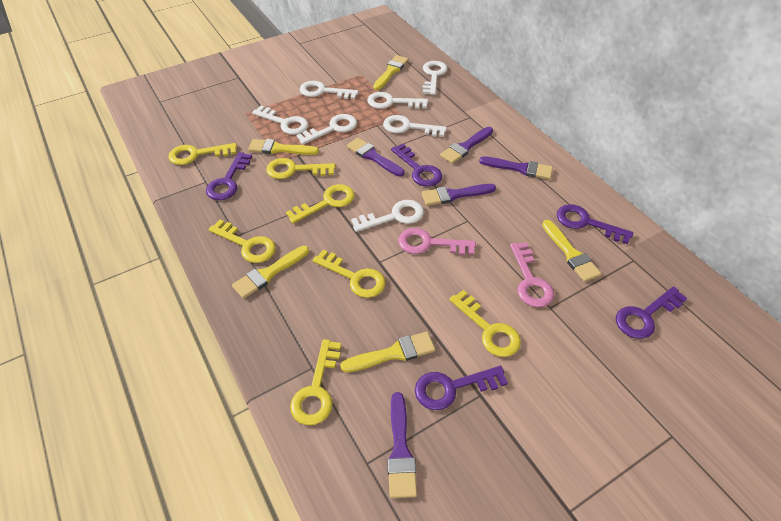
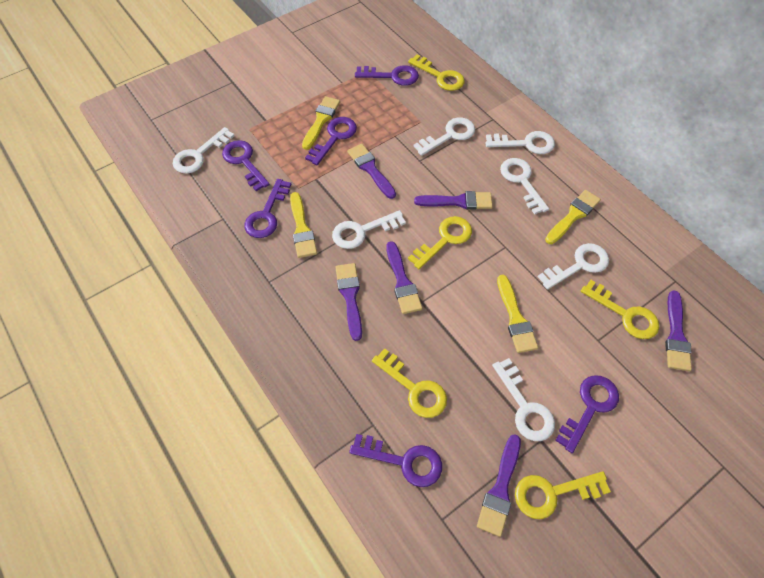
pink key: [398,228,476,255] [510,242,554,307] = 2 -> none = 0
purple brush: [347,138,405,177] [387,392,417,498] [422,184,496,206] [440,127,493,164] [479,156,553,180] = 5 -> [335,263,362,341] [347,144,396,199] [386,241,422,314] [414,191,493,210] [477,434,521,537] [665,290,692,371] = 6
purple key: [206,152,252,200] [391,144,442,187] [415,366,508,410] [557,204,633,244] [616,286,688,339] = 5 -> [222,140,270,191] [244,179,291,238] [305,117,357,165] [349,434,442,487] [355,65,419,86] [555,375,619,453] = 6
yellow brush: [232,245,309,299] [248,139,319,155] [340,332,435,372] [373,55,409,90] [542,220,601,282] = 5 -> [290,192,317,258] [302,96,340,150] [497,275,538,353] [545,190,601,244] = 4
yellow key: [168,143,237,165] [208,220,276,263] [266,158,335,179] [286,184,355,224] [290,339,341,425] [313,249,385,298] [449,290,521,357] = 7 -> [372,348,447,418] [408,54,465,91] [408,216,472,269] [515,471,611,519] [581,280,659,339] = 5

